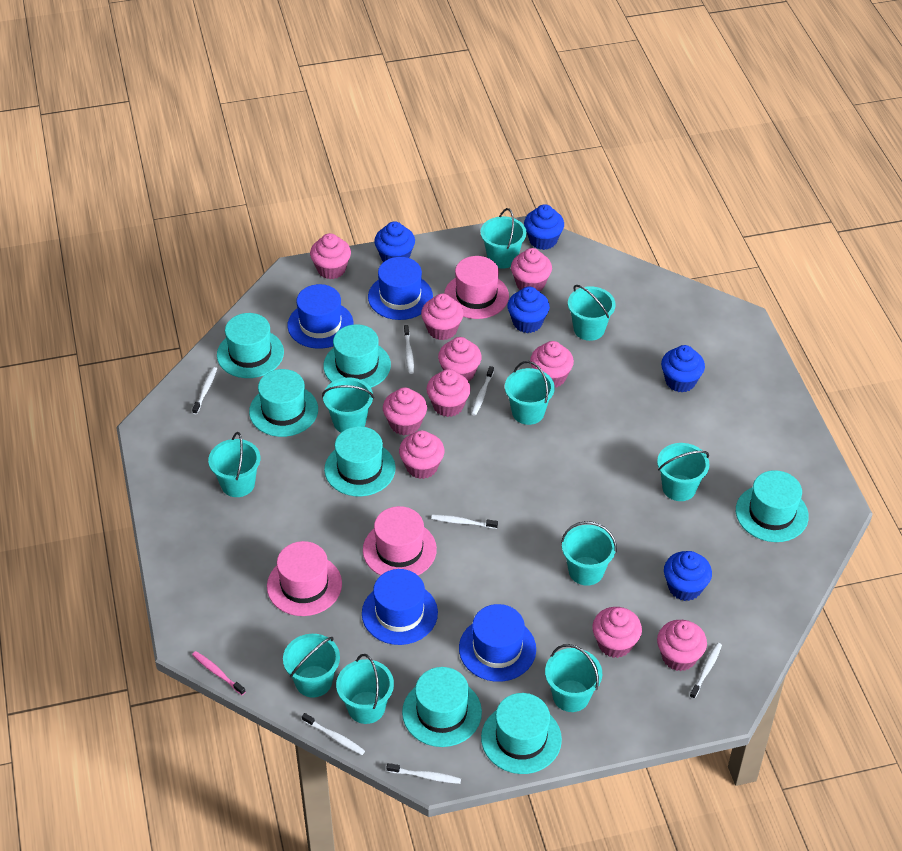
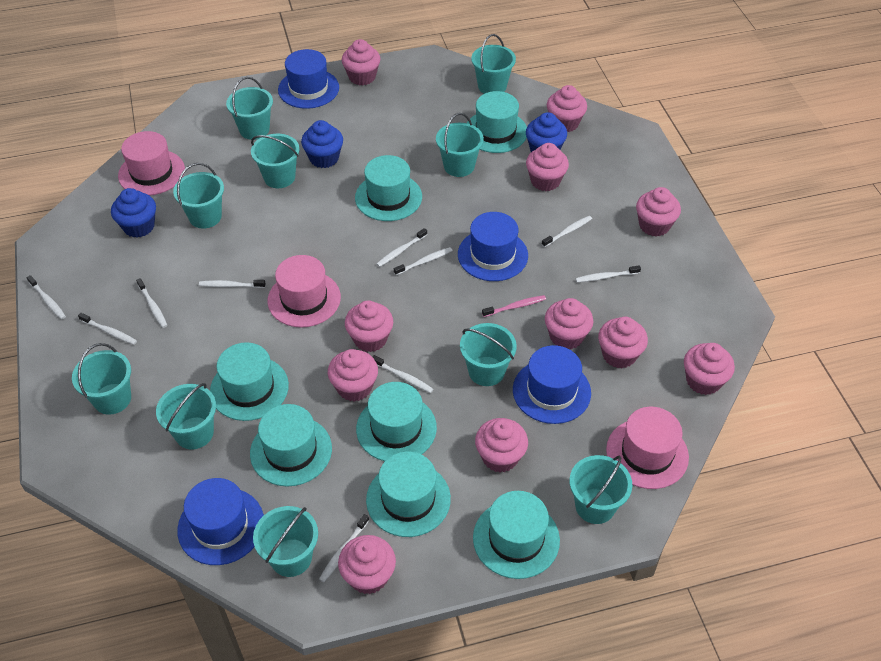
blue cupcake: [374,221,415,262] [507,287,550,333] [524,204,564,250] [661,345,705,393] [664,551,712,601] = 5 -> [111,188,156,238] [301,120,343,168] [526,112,567,152] = 3
pink cupcake: [310,233,351,279] [383,387,427,436] [399,430,444,479] [421,294,464,340] [426,369,471,417] [438,337,482,381] [511,248,552,292] [530,341,574,387] [592,607,642,658] [657,620,707,671] = 10 -> [328,349,378,402] [338,535,396,594] [342,39,380,85] [345,300,393,352] [475,418,528,472] [526,143,569,191] [545,298,593,349] [547,85,587,132] [598,317,648,368] [636,187,681,237] [684,343,735,395] = 11
white toothbrush: [192,367,217,414] [302,713,365,755] [387,763,461,784] [404,325,414,374] [431,515,498,529] [471,366,494,416] [690,643,722,699] = 7 -> [27,275,66,319] [78,313,137,345] [136,278,168,328] [199,280,266,288] [319,514,369,582] [373,355,434,393] [377,228,427,267] [394,247,453,275] [542,216,592,247] [576,265,641,282] = 10

